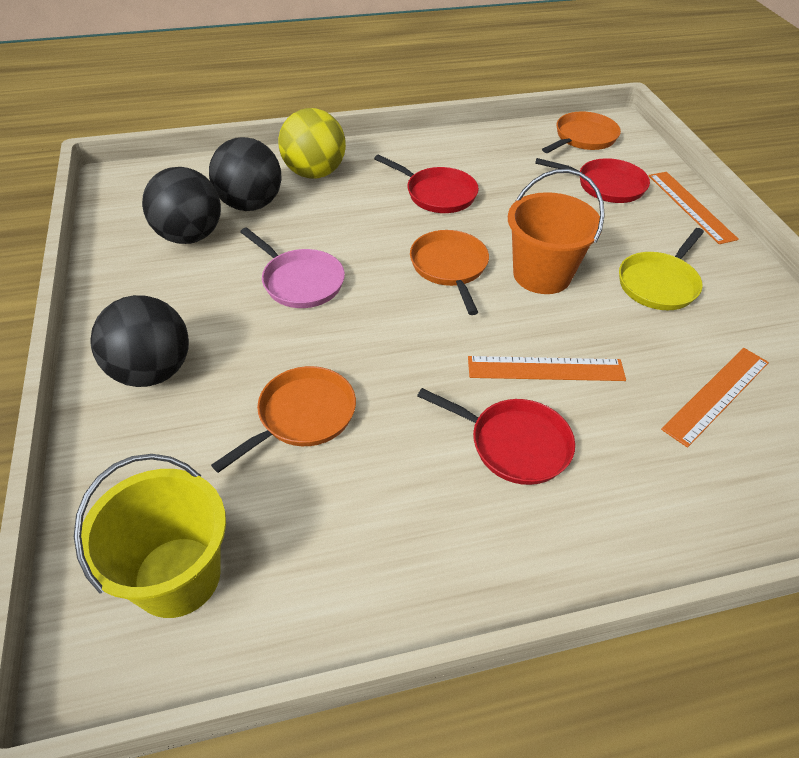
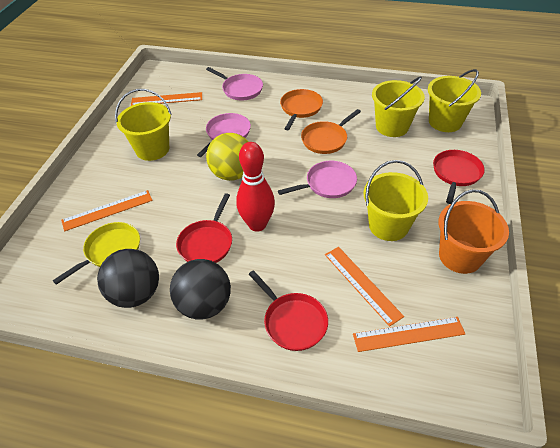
black ball: [90,295,189,387] [142,167,221,244] [209,137,281,211] = 3 -> [97,249,159,308] [170,259,231,320] = 2
orange pan: [211,366,356,473] [410,230,489,315] [542,112,621,153] = 3 -> [280,89,323,130] [301,109,361,154] = 2
orange ruler: [468,356,626,381] [649,172,739,244] [661,348,769,448] = 3 -> [61,190,153,231] [131,92,202,106] [325,247,404,327] [353,317,465,352] = 4
pink pan: [240,227,345,308] = 1 -> [197,113,251,157] [206,67,263,100] [278,161,357,198] = 3
red bowling pin: none = 0 -> [236,142,275,232] = 1
yellow bucket: [74,454,226,618] = 1 -> [115,89,172,161] [364,160,428,241] [372,76,425,137] [428,69,481,132] = 4

